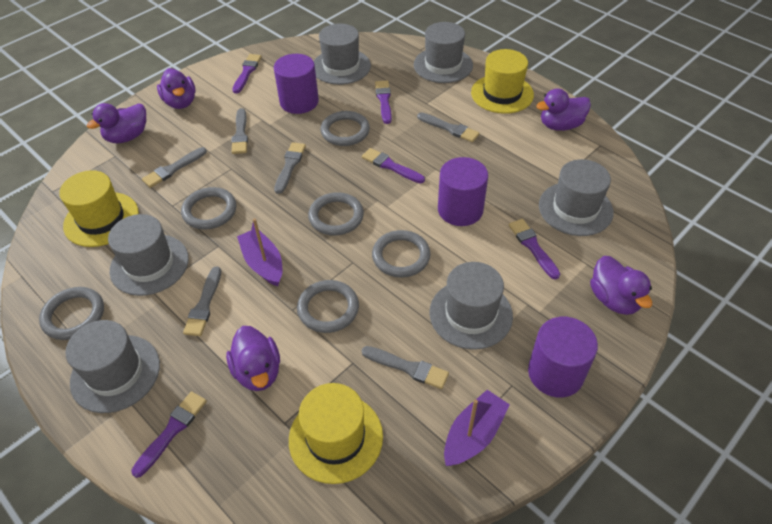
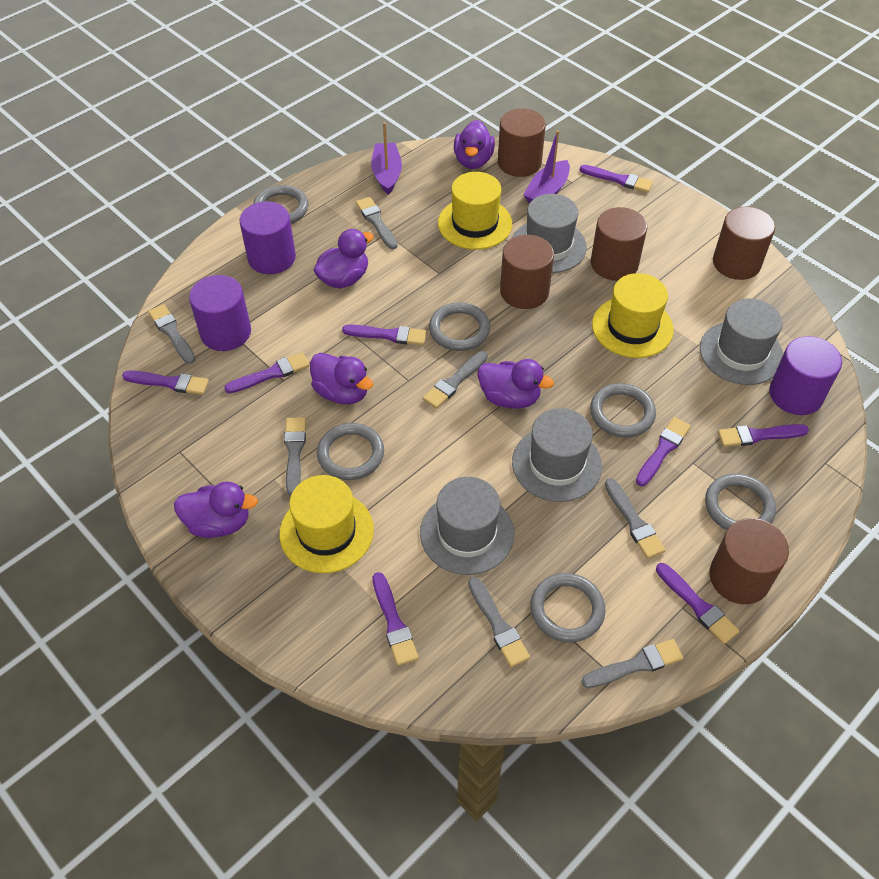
brown cylinder: none = 0 -> [498,108,546,177] [500,235,554,309] [591,207,647,281] [709,518,789,604] [713,207,775,280] = 5
grey brush: [142,147,207,188] [183,266,221,336] [231,108,248,154] [274,142,306,194] [362,346,449,389] [417,112,480,142] = 6 -> [148,304,195,364] [284,417,306,496] [356,197,398,249] [423,351,488,409] [468,577,530,667] [581,639,683,688] [605,478,665,559] = 7
grey hat: [65,320,160,413] [108,214,189,296] [314,23,371,85] [414,22,473,83] [429,262,513,350] [539,159,614,236] = 6 -> [420,477,514,575] [512,194,587,273] [512,408,602,502] [700,299,783,385] = 4
purple brush: [131,391,207,478] [232,54,262,94] [362,148,425,184] [375,80,392,124] [509,219,560,280] = 5 -> [122,370,209,395] [224,352,310,393] [342,325,427,345] [373,572,419,666] [580,165,653,193] [636,417,691,486] [656,563,739,644] [718,424,809,447] = 8

